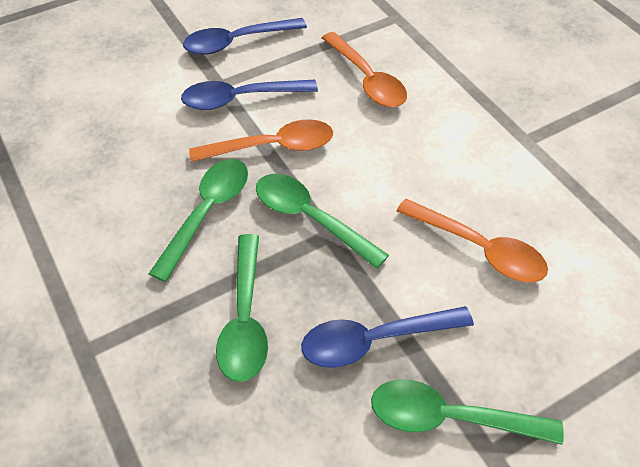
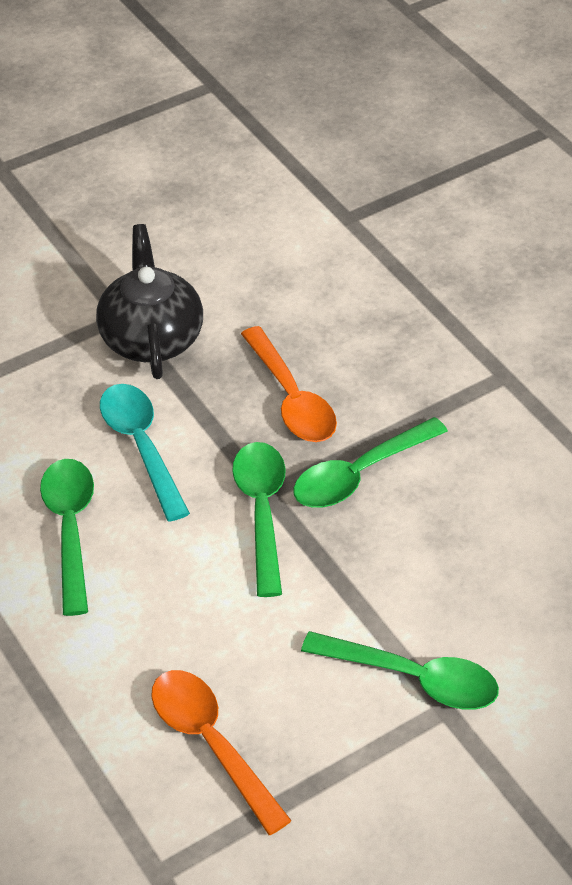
black teapot: none = 0 -> [96,224,203,379] = 1
blue spoon: [181,80,318,110] [183,18,307,55] [301,306,474,368] = 3 -> none = 0
orange spoon: [189,119,333,162] [322,32,407,107] [396,198,548,282] = 3 -> [151,670,292,835] [241,326,337,442] = 2
turquoise spoon: none = 0 -> [100,384,190,522] = 1

